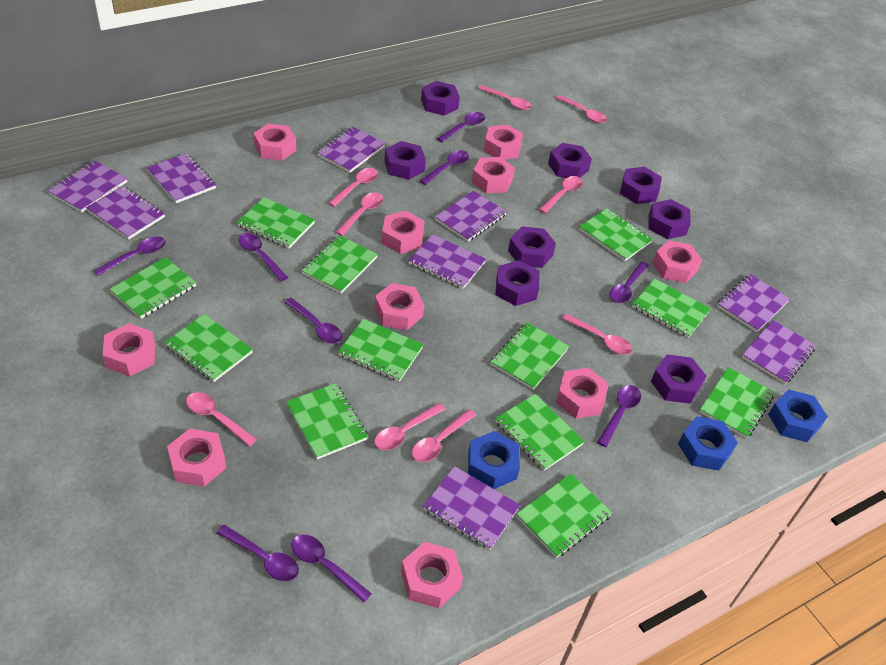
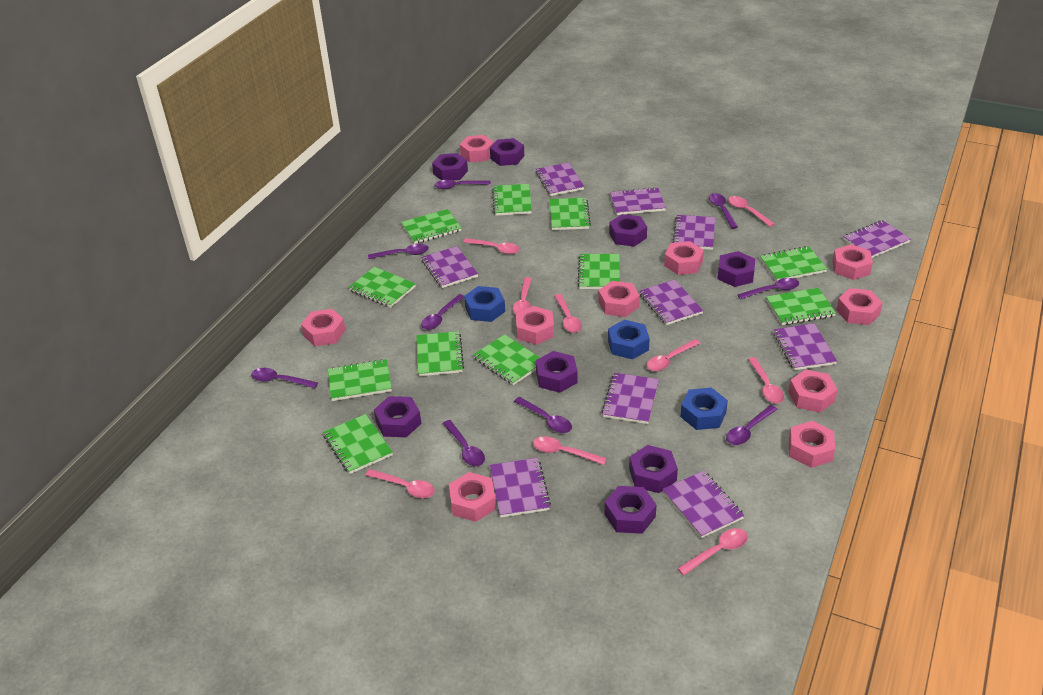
green notebook: [109,257,196,319] [164,314,253,382] [237,197,315,248] [286,383,368,459] [302,235,378,293] [338,319,424,382] [491,322,569,390] [495,394,585,471] [516,474,612,558] [579,208,653,261] [632,278,711,338] [699,367,775,439] = 12 -> [323,414,393,474] [328,359,392,401] [348,267,416,308] [401,209,461,244] [416,331,464,376] [473,334,540,385] [492,184,532,216] [550,198,591,230] [578,254,620,289] [760,246,827,281] [766,288,836,325] = 11
purple notebook: [48,161,128,212] [86,186,165,239] [147,153,216,203] [317,127,385,173] [409,234,486,289] [423,466,520,550] [435,190,507,242] [717,274,790,332] [742,320,816,384] = 9 -> [421,246,478,288] [490,458,551,518] [535,163,585,196] [601,373,659,424] [610,187,666,215] [639,280,703,325] [662,471,745,538] [673,215,715,250] [773,323,837,370] [843,220,911,258] = 10

